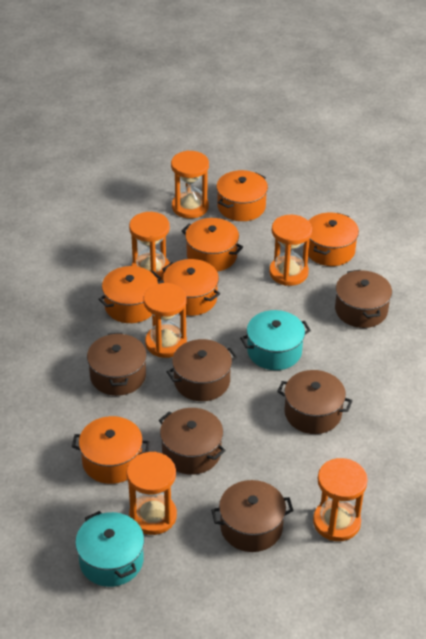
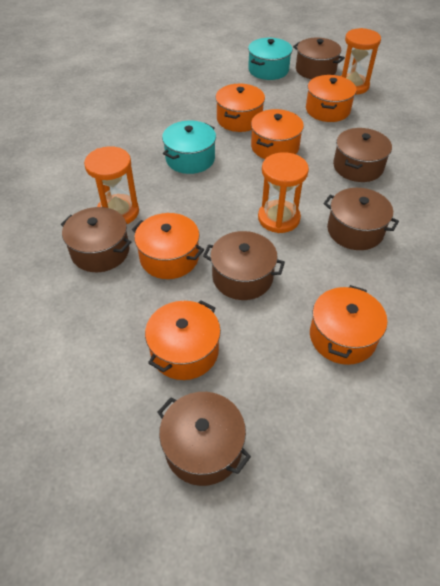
orange hourglass: [126,452,177,535] [129,212,170,281] [144,283,187,358] [171,150,209,219] [269,215,312,286] [313,458,368,541] = 6 -> [84,146,139,224] [258,152,309,233] [341,28,381,94] = 3

